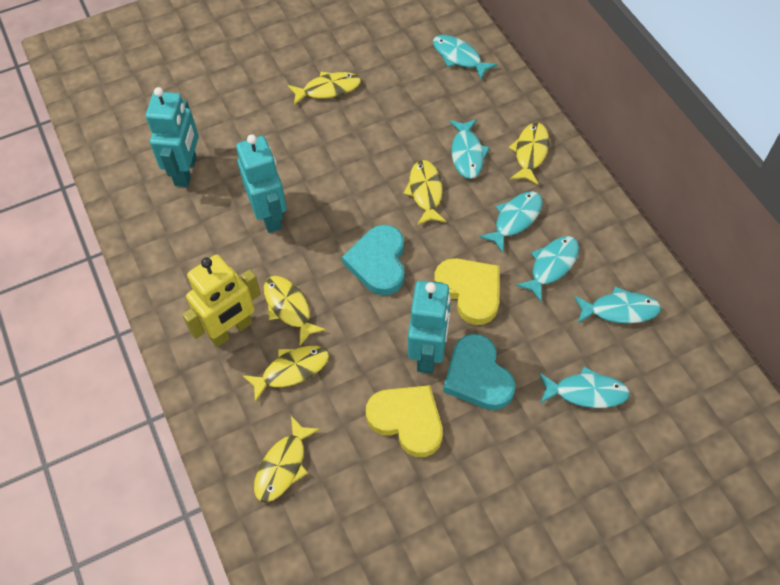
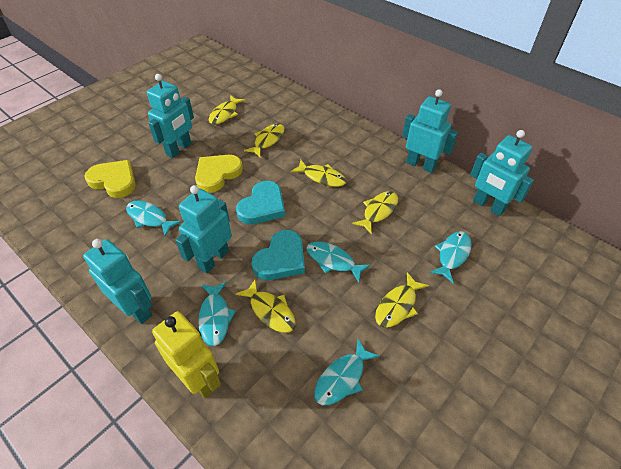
turquoise fish: [433,35,498,79] [450,119,489,179] [479,191,543,252] [516,236,579,301] [540,367,630,408] [574,286,661,324] = 6 -> [126,200,181,236] [198,282,236,346] [306,241,371,283] [314,339,380,405] [429,231,472,283] = 5
turquoise robot: [146,87,199,187] [236,134,287,233] [408,281,451,374] = 3 -> [83,239,152,324] [147,74,194,158] [175,185,232,273] [402,89,458,173] [470,130,534,216] = 5

